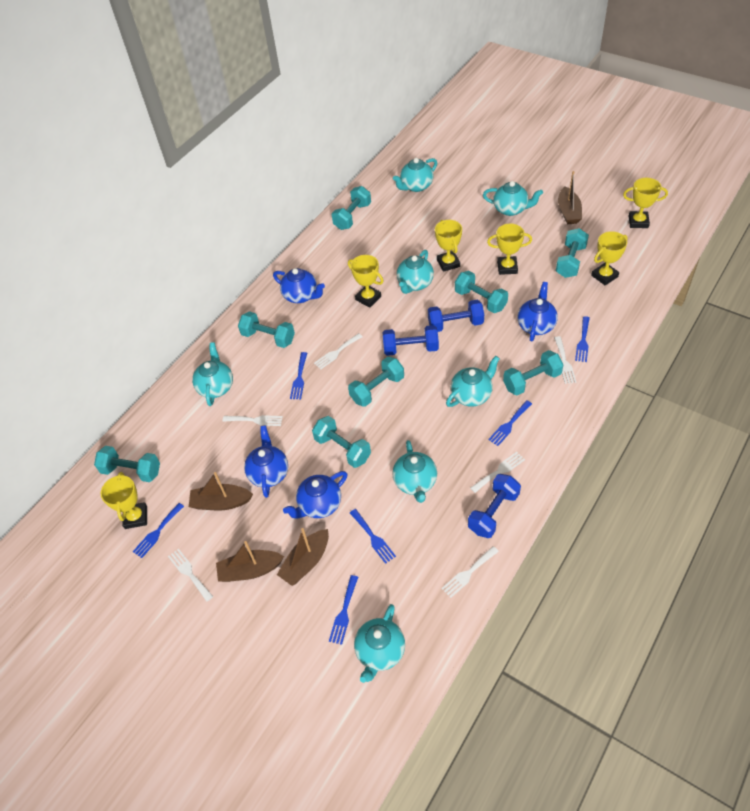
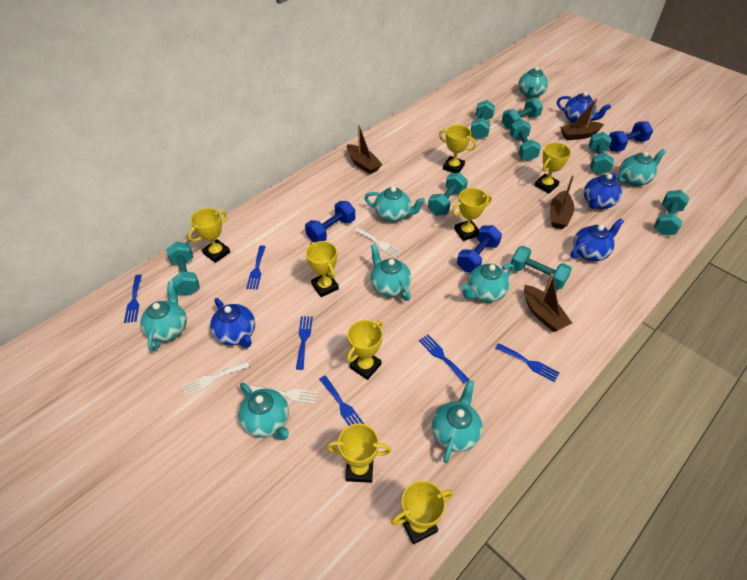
turquoise teapot: [192,342,233,406] [354,604,405,683] [392,440,437,503] [393,158,437,192] [397,250,434,294] [446,356,500,407] [483,181,543,216] = 7 -> [141,281,187,351] [239,383,289,440] [364,186,425,222] [370,244,411,301] [432,380,483,463] [461,264,514,302] [518,66,548,98] [617,149,666,186] = 8
white fork: [168,548,213,602] [222,415,283,426] [314,333,363,370] [441,546,499,598] [470,452,525,493] [554,336,576,384] = 6 -> [182,361,249,396] [250,385,318,404] [355,228,401,258] = 3
yellow trophy: [101,472,147,529] [348,255,384,308] [435,220,462,272] [487,224,532,275] [591,231,628,286] [623,178,668,228] = 6 -> [188,208,230,263] [306,241,339,297] [327,423,391,483] [347,320,383,380] [391,480,453,544] [439,125,477,173] [451,188,492,241] [534,143,571,193] = 8

